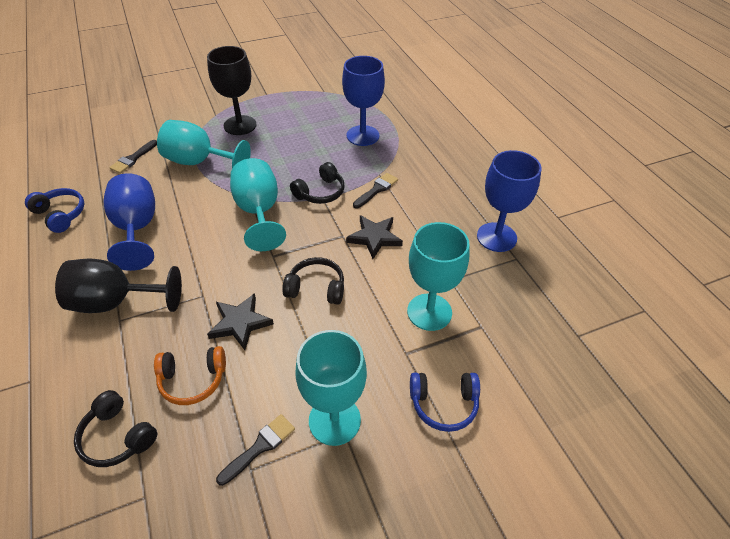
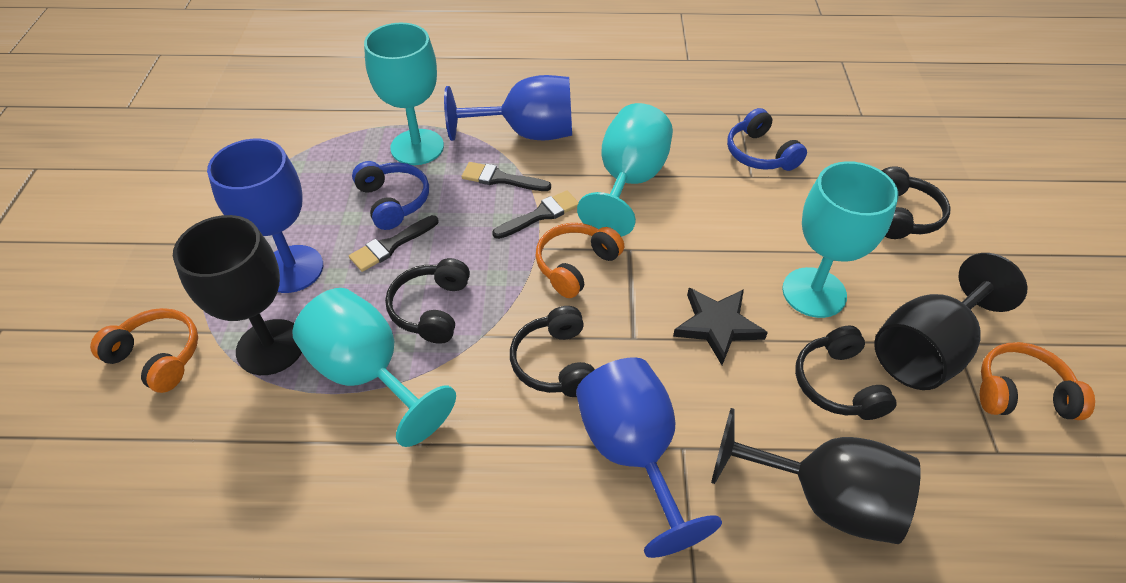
black goblet: [55,259,182,313] [207,46,257,135] = 2 -> [173,215,302,375] [711,408,921,544] [874,253,1028,390] = 3
black headphones: [74,390,157,467] [282,257,344,305] [290,162,345,204] = 3 -> [385,258,470,344] [510,306,595,397] [795,326,897,420] [882,166,951,239] = 4
black star: [207,293,274,350] [346,215,403,259] = 2 -> [673,288,768,365] = 1
orange headphones: [154,346,226,405] = 1 -> [90,308,198,393] [535,223,624,298] [980,342,1095,420] = 3

